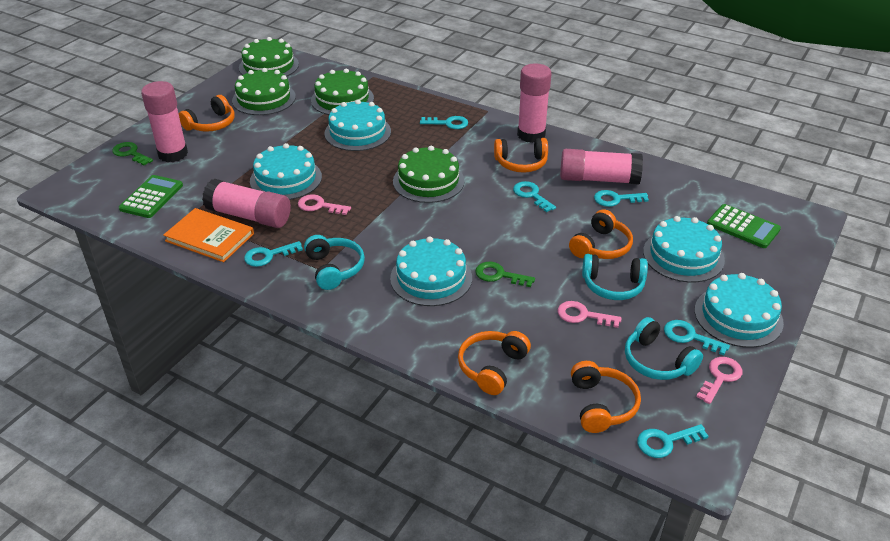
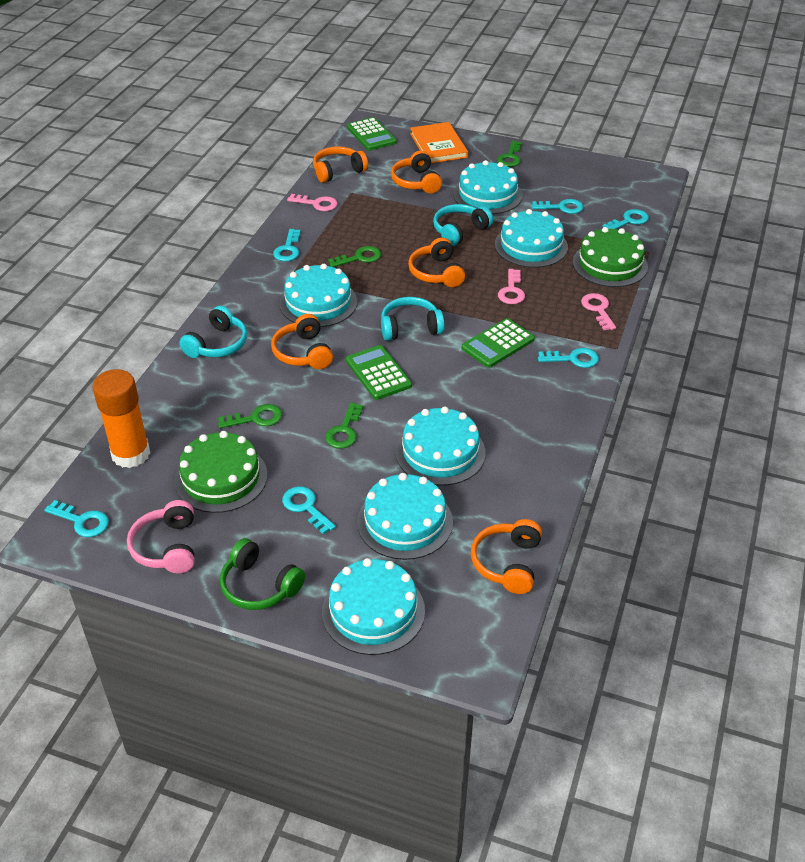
green cake: [232,68,296,115] [239,37,299,77] [311,69,374,115] [393,146,465,203] = 4 -> [174,431,267,513] [573,227,648,287] = 2
green calculator: [119,175,183,218] [707,204,781,248] = 2 -> [346,345,412,400] [347,117,397,151] [462,318,535,368] = 3
green headphones: none = 0 -> [220,538,305,610] = 1
green key: [112,142,153,166] [475,262,535,287] = 2 -> [218,404,282,429] [325,403,363,449] [328,246,381,267] [497,141,522,167] = 4
orange glue stick: none = 0 -> [92,369,150,468] = 1
pink glue stick: [141,81,188,162] [202,179,291,228] [517,64,552,143] [560,149,643,185] = 4 -> none = 0
pink headphones: none = 0 -> [127,500,194,573] = 1
turquoise cake: [250,143,322,200] [324,100,391,151] [390,236,472,306] [643,216,725,282] [695,273,784,348] = 5 -> [279,264,357,327] [322,558,425,655] [357,473,453,560] [395,407,486,486] [453,160,522,214] [495,209,568,268] = 6

